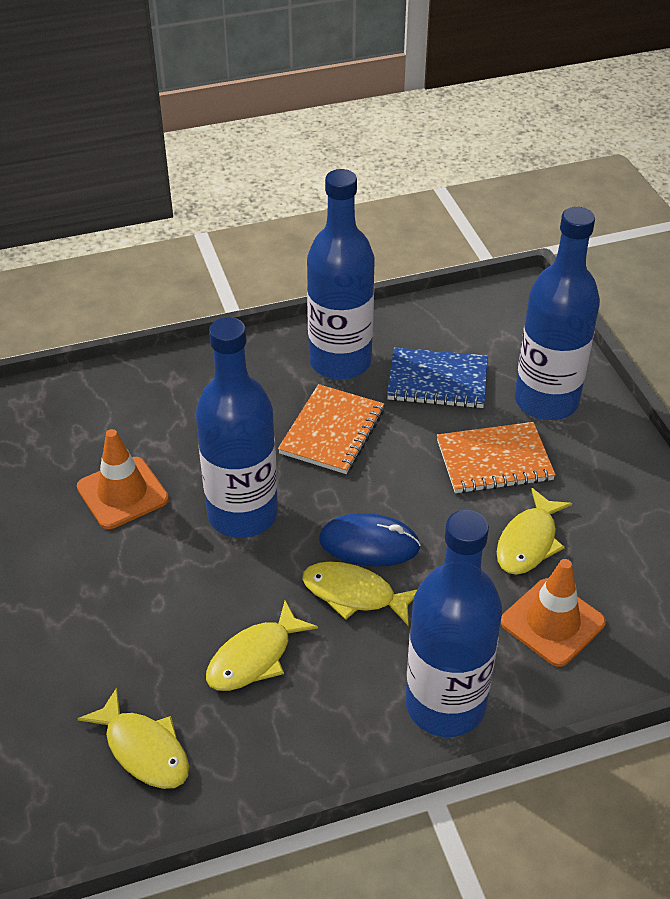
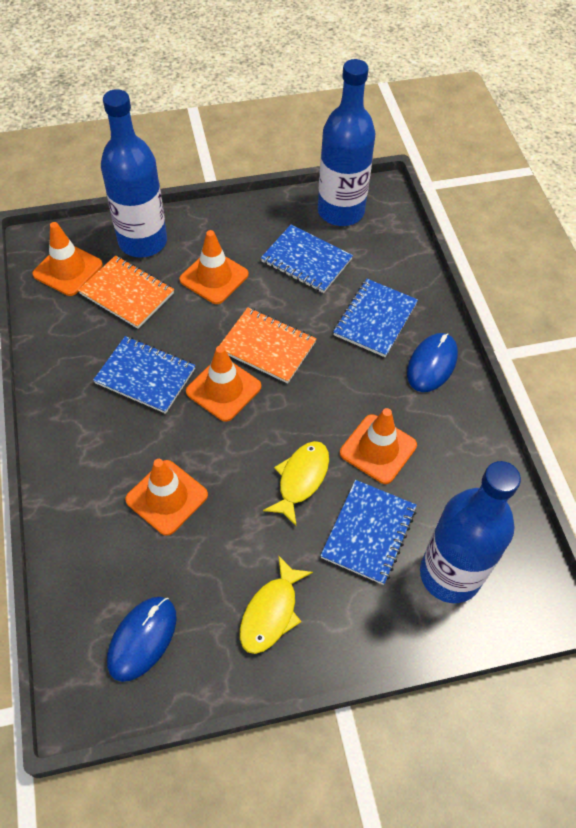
blue bottle: [196,317,278,538] [307,169,375,380] [406,510,502,737] [514,207,600,420] = 4 -> [101,89,167,258] [318,59,375,226] [420,461,521,603] = 3
blue mouse: [319,513,421,567] = 1 -> [107,597,177,682] [407,333,458,392] = 2
blue notebook: [387,347,488,409] = 1 -> [93,336,196,414] [261,225,353,293] [320,480,417,585] [333,279,418,357] = 4
orange traffic cone: [77,429,169,529] [501,559,606,667] = 2 -> [32,222,103,296] [125,459,208,536] [180,230,249,304] [186,346,261,422] [340,408,417,484] = 5
yellow fish: [78,688,189,789] [206,600,318,691] [302,562,417,626] [497,488,572,575] = 4 -> [240,555,313,654] [263,441,329,527] = 2

